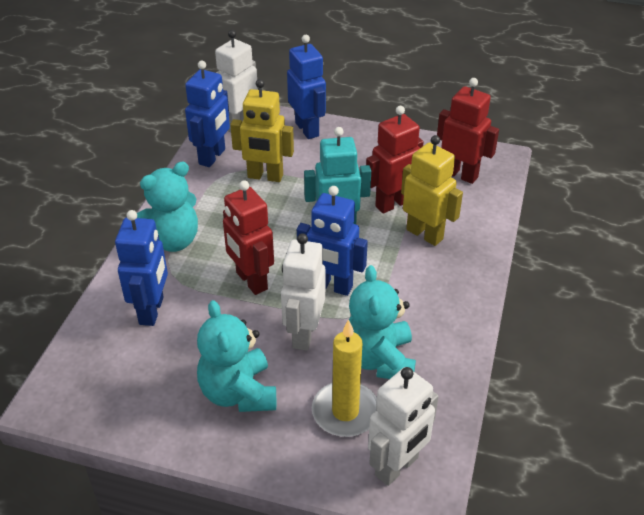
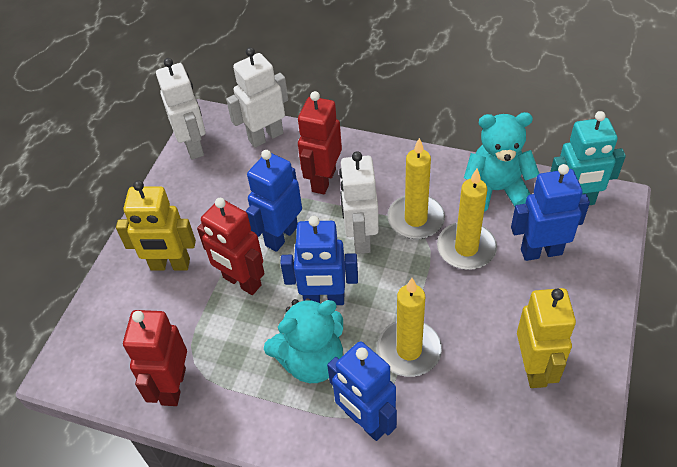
turquoise teddy bear: [137,162,198,252] [197,300,276,412] [349,265,416,379] = 3 -> [264,298,343,383] [464,112,539,212] = 2
yellow candle: [312,319,377,437] = 1 -> [377,278,442,377] [387,138,445,239] [437,168,497,270] = 3

